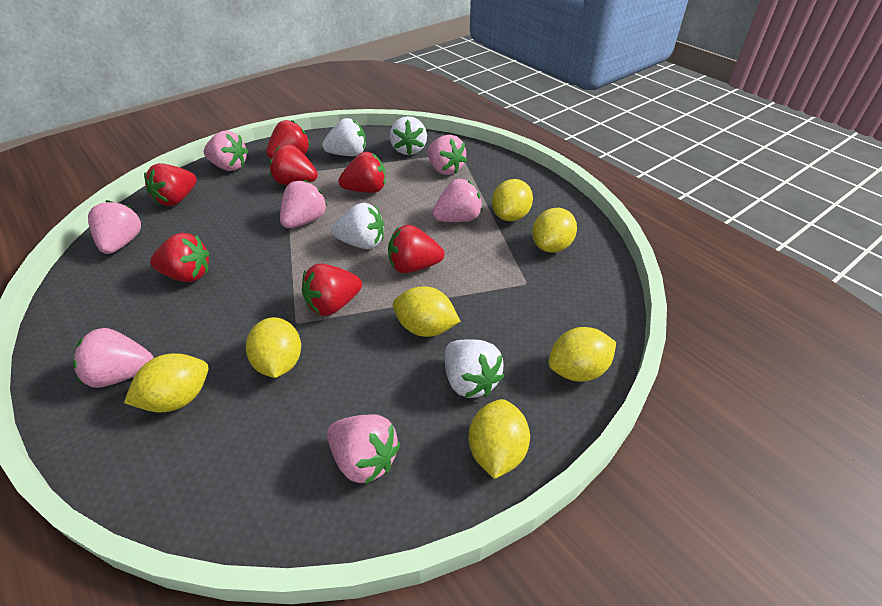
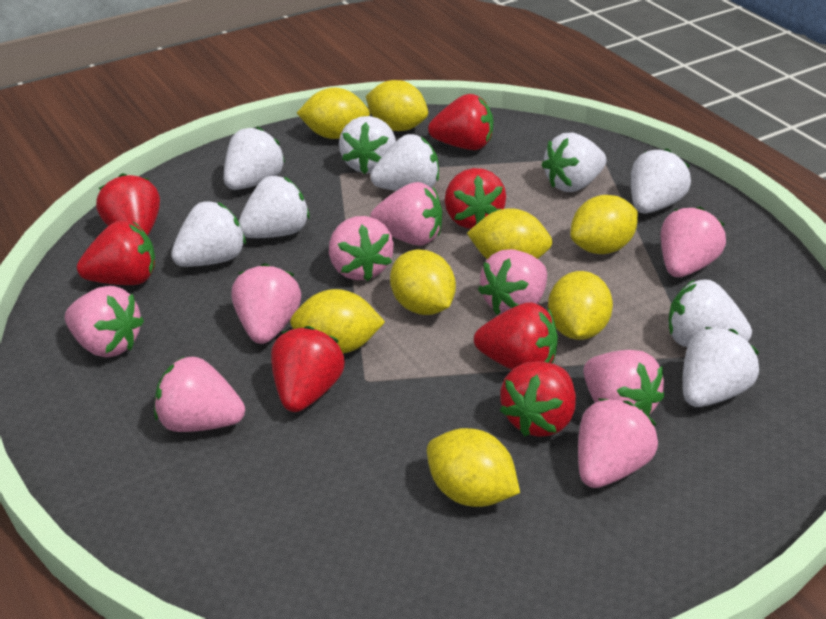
pink strawberry: [73,328,154,388] [88,200,141,254] [204,131,248,171] [280,180,327,228] [327,414,400,485] [428,134,467,175] [432,179,483,222] = 7 -> [65,286,144,358] [154,357,245,432] [231,263,301,344] [329,216,394,281] [370,182,442,246] [478,249,547,315] [578,399,658,488] [583,350,664,416] [661,206,726,277] = 9
white strawberry: [322,118,366,156] [331,203,384,249] [390,116,427,156] [445,339,504,398] = 4 -> [171,202,246,267] [224,127,285,190] [238,176,310,238] [339,116,396,174] [370,134,439,191] [542,133,606,192] [631,148,691,213] [668,279,752,347] [683,327,759,407] = 9
yellow lemon: [124,353,208,413] [246,317,301,378] [393,286,460,337] [469,399,530,479] [492,179,533,221] [532,208,577,253] [548,327,616,382] = 7 -> [290,289,385,354] [297,87,370,139] [366,80,428,131] [390,249,456,315] [427,428,520,507] [467,208,552,260] [548,271,613,340] [570,195,638,254] = 8

